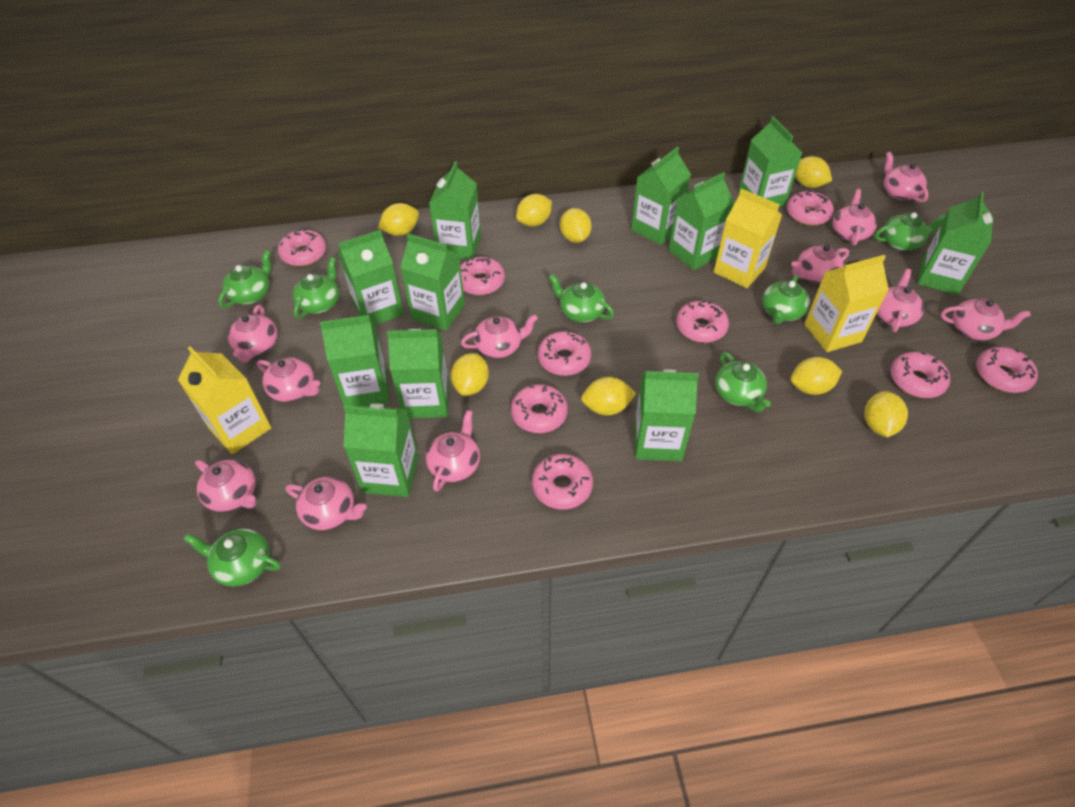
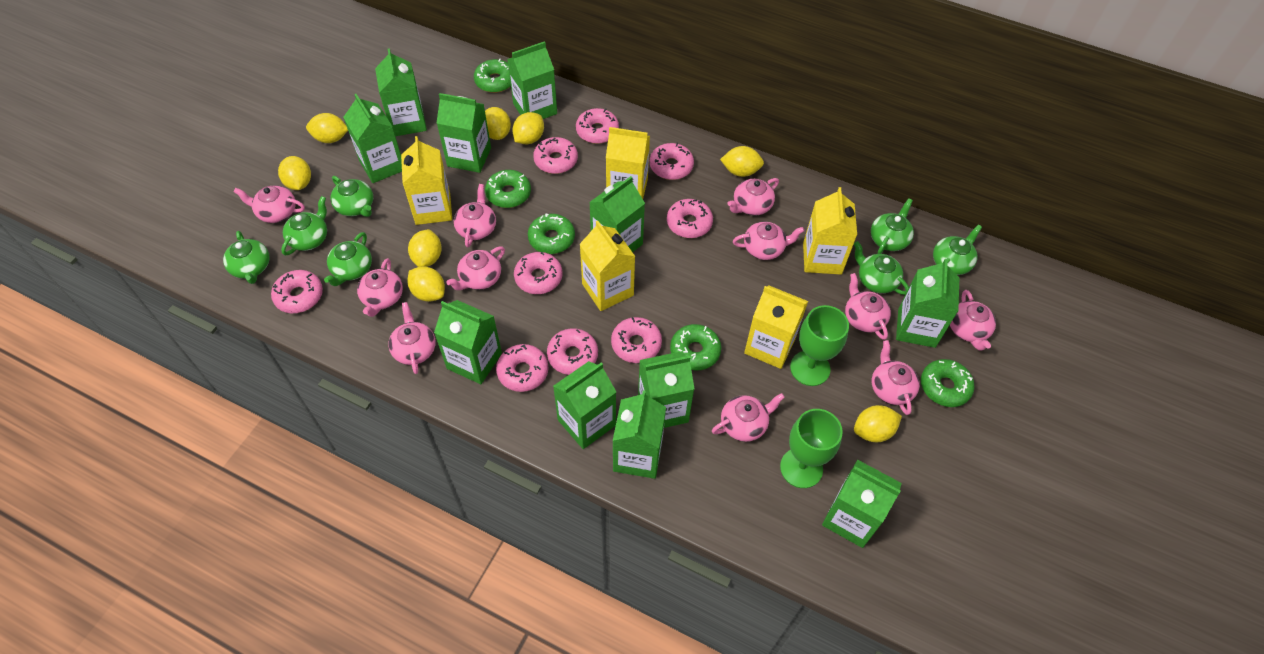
green donut: none = 0 -> [474,58,511,93] [485,170,531,208] [528,213,575,254] [670,324,721,371] [921,359,975,407] = 5
green goblet: none = 0 -> [780,409,843,488] [790,305,849,386] = 2
yellow carton: [178,347,271,454] [714,189,782,288] [804,255,889,352] = 3 -> [401,136,452,225] [580,221,636,311] [606,127,650,199] [744,286,808,369] [803,187,857,275] = 5

